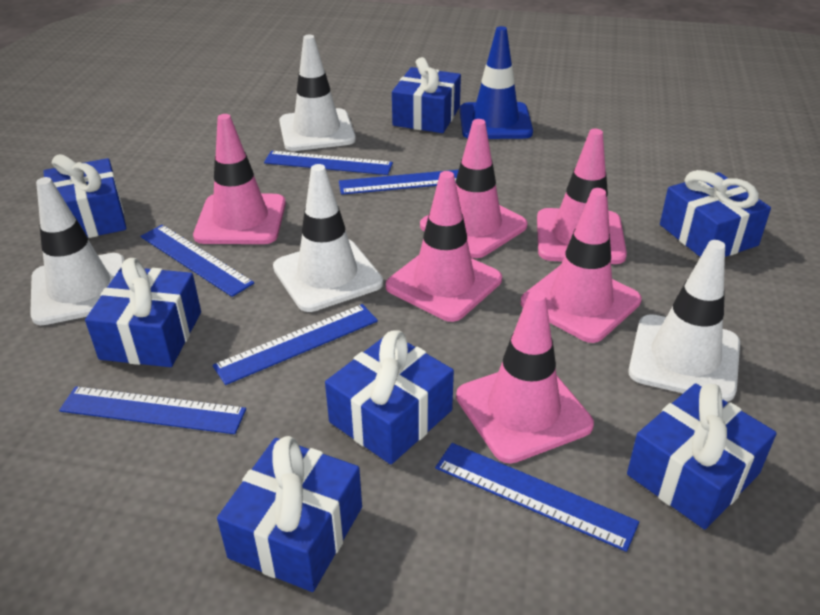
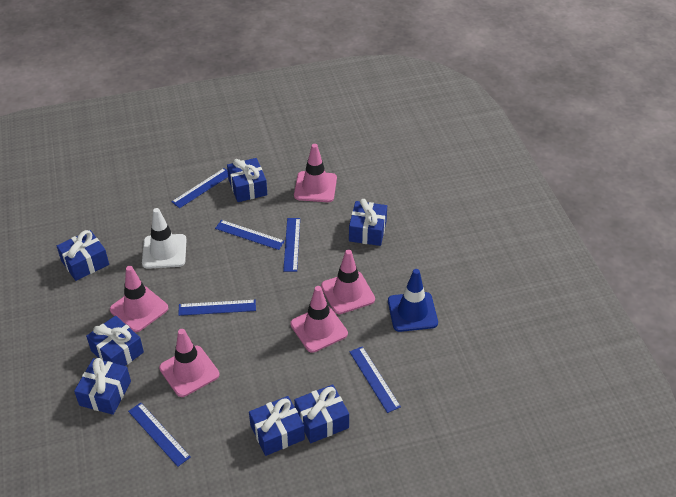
pink traffic cone: [193,114,286,244] [386,171,502,322] [420,119,528,258] [456,290,594,464] [521,188,642,343] [537,129,627,264] = 6 -> [110,266,168,332] [159,329,219,397] [290,286,348,353] [294,144,337,202] [321,249,375,314] = 5
white traffic cone: [30,177,125,325] [273,164,383,312] [279,35,356,151] [628,240,740,402] = 4 -> [142,208,187,269] = 1

